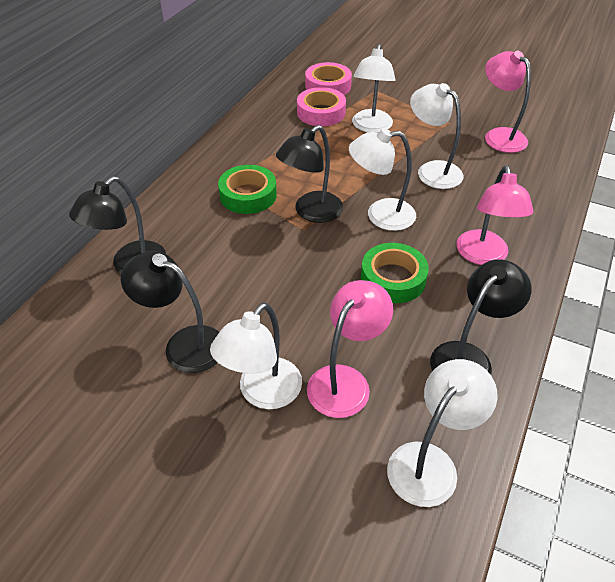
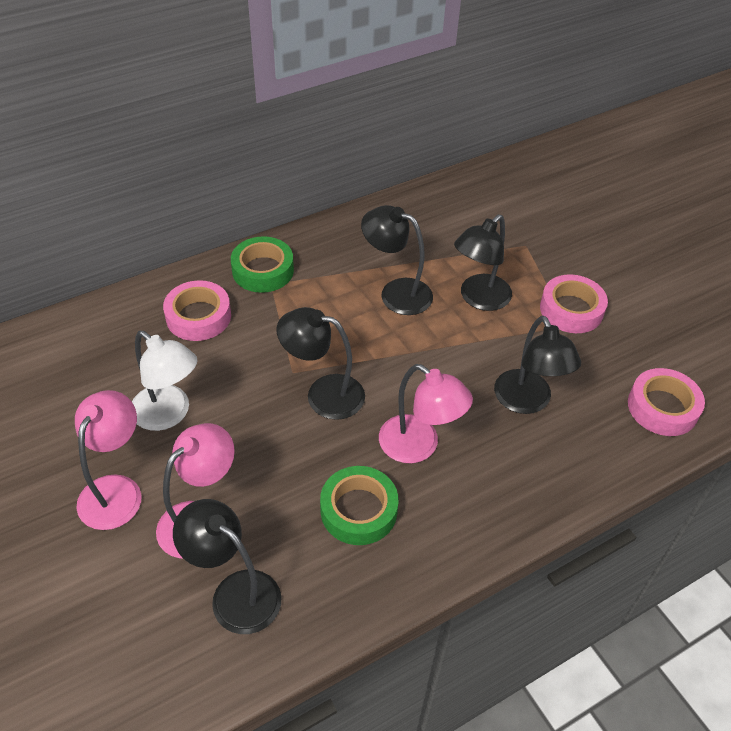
black lamp: [69,176,166,274] [121,251,219,373] [276,125,343,223] [430,259,531,375] = 4 -> [173,499,282,634] [277,307,365,420] [361,205,433,315] [454,215,512,311] [494,316,581,414] = 5
pink tape: [297,87,346,126] [305,62,352,95] = 2 -> [163,280,231,341] [540,274,608,333] [628,368,705,436] = 3
white lamp: [210,303,302,409] [349,128,416,231] [352,44,395,133] [387,359,497,507] [410,83,463,189] = 5 -> [132,331,198,431] = 1

